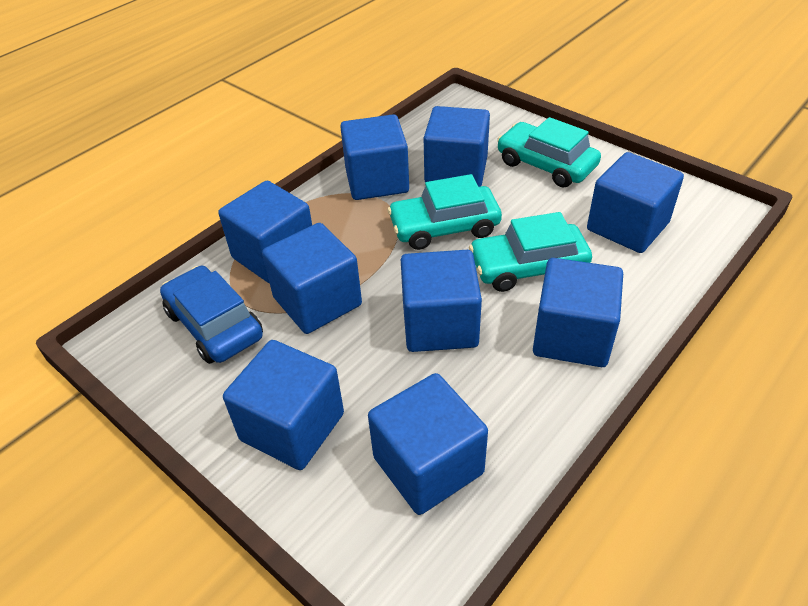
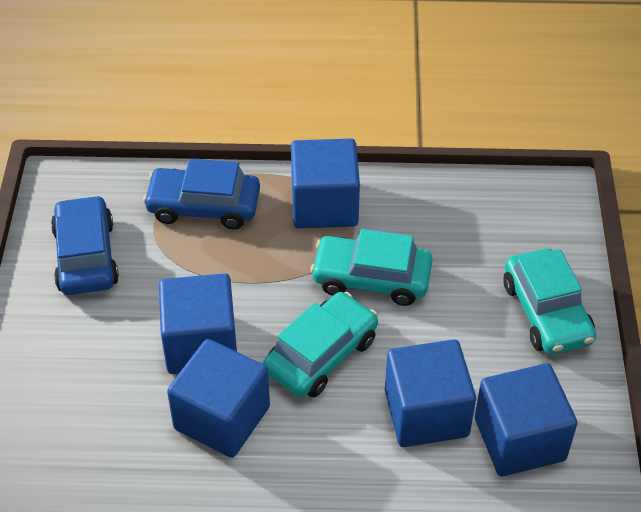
blue car: [160,266,263,364] = 1 -> [51,195,119,295] [143,158,260,229] = 2
blue cube: [218,181,312,283] [223,340,344,470] [262,223,362,334] [340,114,409,200] [368,373,488,515] [401,250,482,352] [424,106,490,187] [533,258,623,367] [587,152,684,253] = 9 -> [159,273,237,374] [167,339,270,458] [291,138,360,228] [385,339,476,447] [475,364,577,476] = 5

